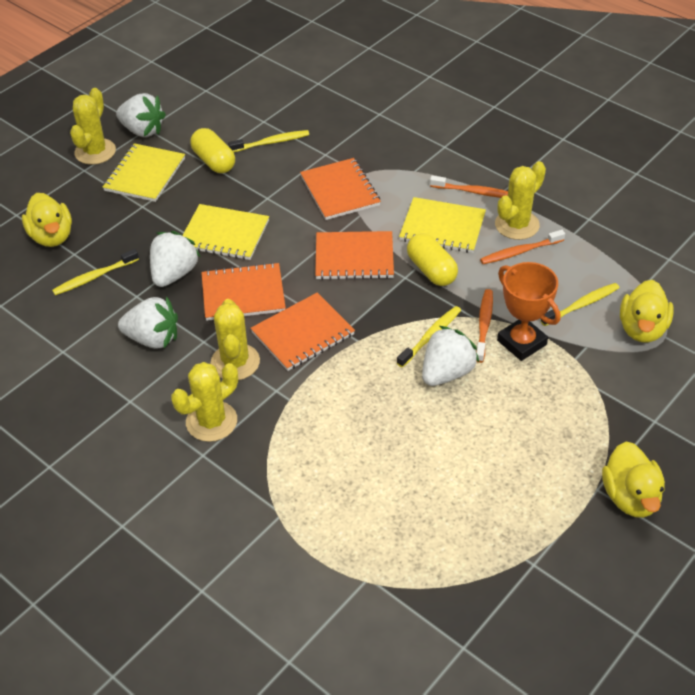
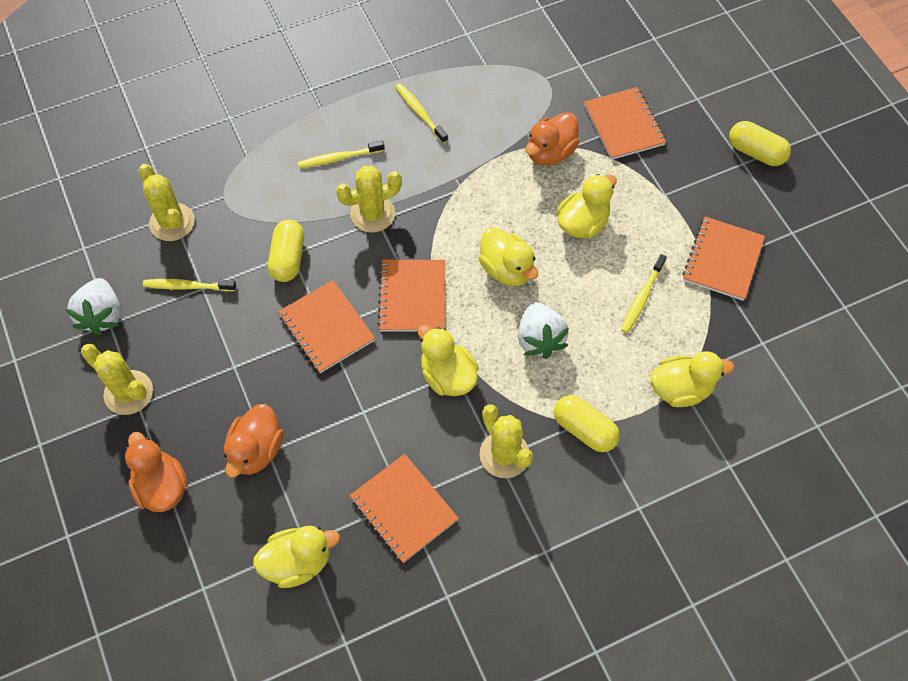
orange duck: none = 0 -> [125,432,188,512] [224,404,283,478] [525,112,579,166] = 3
orange notebook: [201,262,286,321] [251,293,355,371] [300,158,381,220] [315,231,394,280] = 4 -> [278,280,375,373] [349,454,459,563] [377,260,445,332] [584,87,666,160] [683,216,765,301] = 5
orange toothbrush: [430,176,508,198] [476,289,493,363] [480,230,565,264] = 3 -> none = 0
orange trophy: [497,262,560,361] = 1 -> none = 0
white strawberry: [116,93,166,137] [118,296,178,349] [150,231,201,287] [422,326,480,386] = 4 -> [66,278,121,335] [518,302,569,359] = 2
yellow capsule: [190,128,235,173] [407,233,458,286] = 2 -> [268,220,304,282] [554,395,620,452] [729,121,791,166] = 3
yellow duck: [22,193,72,247] [602,441,665,518] [620,280,674,342] = 3 -> [253,526,340,588] [418,325,479,396] [479,227,538,286] [557,174,617,238] [650,351,734,407] = 5
yellow notebook: [103,143,185,202] [182,204,269,260] [399,197,486,253] = 3 -> none = 0

